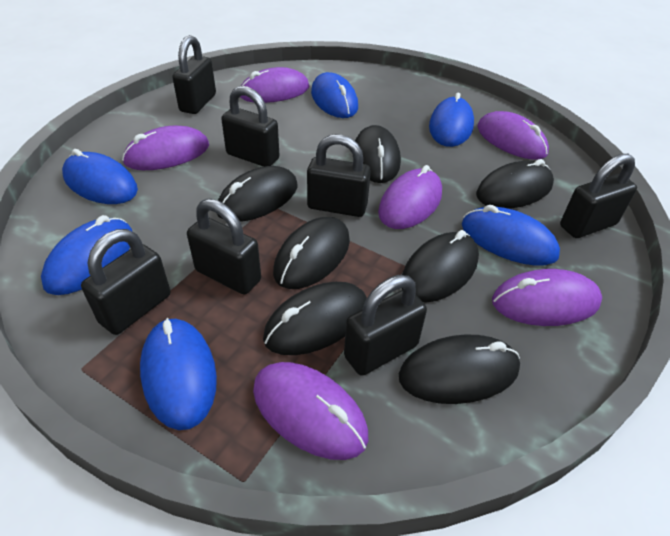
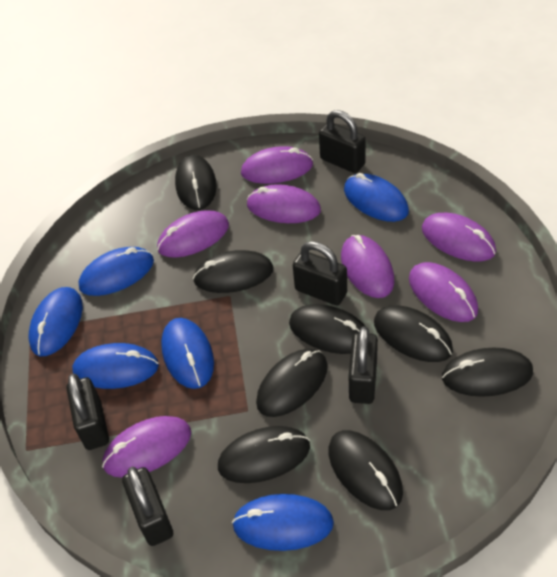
black mouse: [216,166,298,222] [263,282,367,355] [273,217,350,289] [355,125,401,183] [399,334,520,404] [402,230,479,303] [476,159,554,208] = 7 -> [175,155,217,210] [193,250,274,293] [218,426,310,483] [256,349,328,417] [289,304,366,354] [328,430,403,510] [374,305,453,362] [442,347,533,397] = 8
black padlock: [81,229,170,335] [172,35,216,114] [187,199,261,294] [221,86,279,167] [307,134,371,217] [344,275,427,376] [560,154,637,238] = 7 -> [67,374,109,450] [122,467,173,546] [293,241,347,305] [319,110,366,173] [349,327,378,404] = 5
purple mouse: [122,126,209,170] [240,67,309,103] [253,362,368,460] [378,165,442,229] [477,111,549,160] [492,269,602,326] = 6 -> [102,416,191,478] [157,211,229,258] [241,146,313,184] [246,184,321,223] [341,235,394,298] [409,262,478,322] [422,213,496,262] = 7

